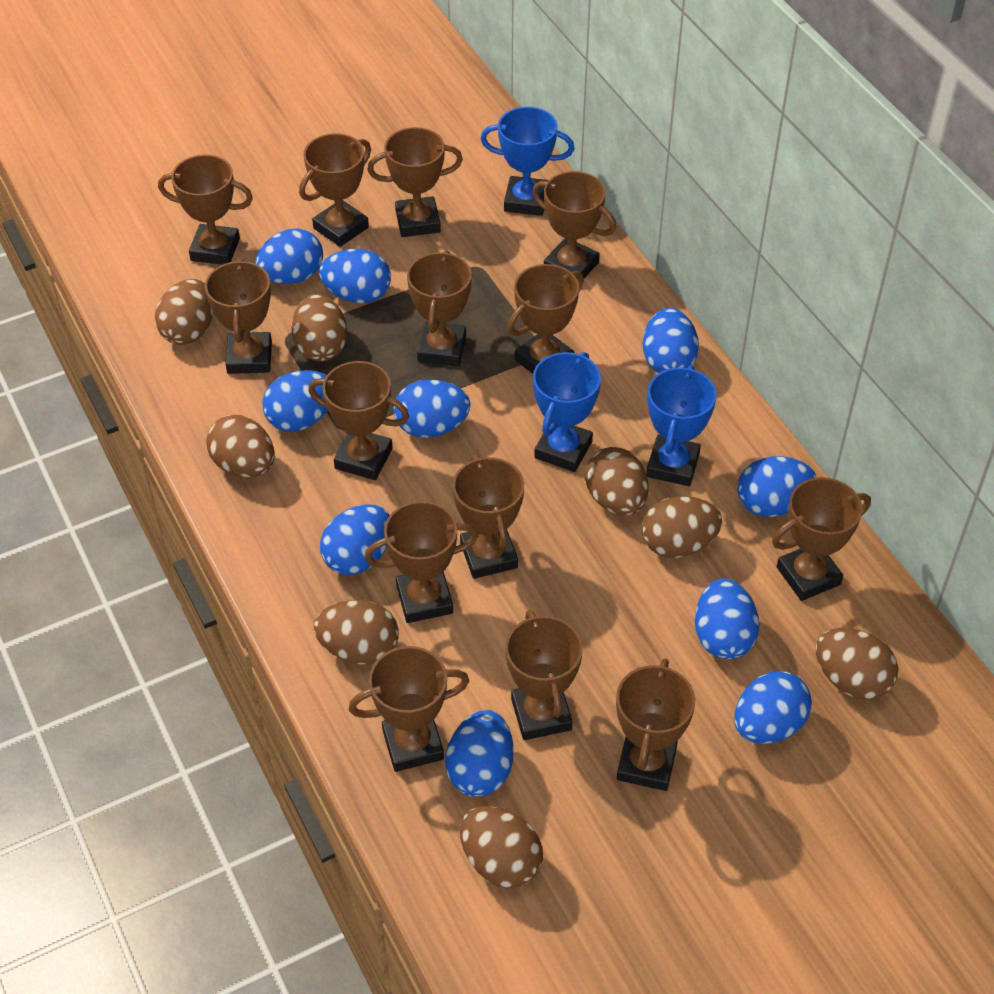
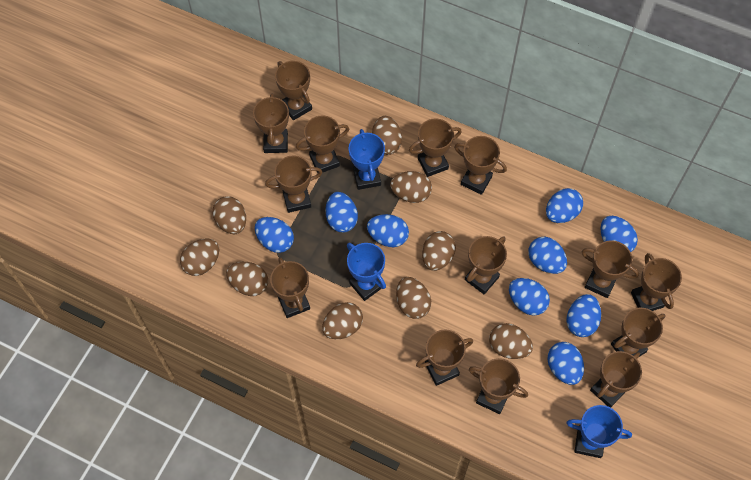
blue egg: [255,228,323,284] [262,370,328,432] [319,249,391,303] [320,504,390,575] [394,379,470,438] [445,710,514,797] [643,308,699,373] [695,579,760,659] [734,671,812,744] [737,456,817,517] = 10 -> [255,217,294,253] [325,192,358,232] [367,214,409,247] [509,278,550,316] [528,237,567,274] [546,188,583,223] [547,342,584,385] [566,294,601,337] [601,216,638,252] = 9
brown egg: [155,279,213,345] [206,415,275,477] [291,294,347,361] [314,600,399,664] [460,806,543,888] [585,447,649,515] [641,496,722,558] [816,628,898,700] = 8 -> [180,239,219,276] [212,196,246,234] [226,262,268,296] [322,302,363,339] [372,116,402,155] [390,171,432,203] [396,277,431,319] [422,231,456,271] [489,323,533,359] = 9

